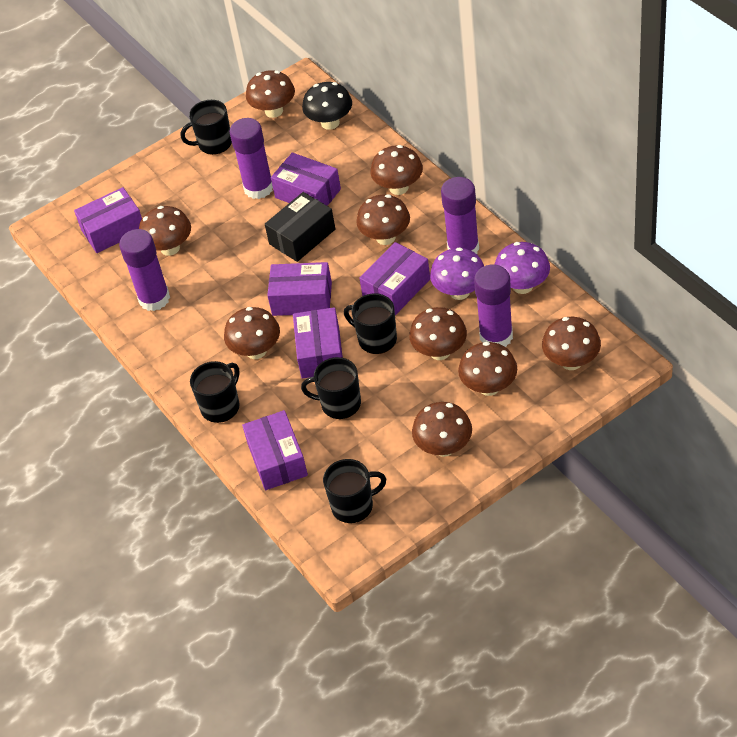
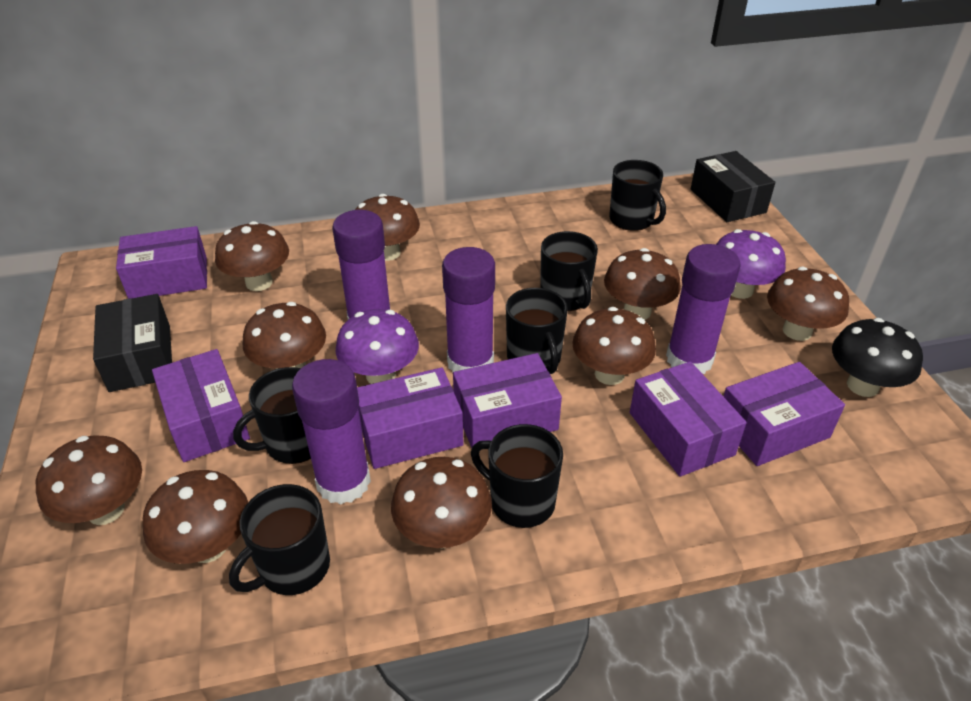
black box: [265,192,335,262] = 1 -> [93,294,172,392] [691,151,775,222] = 2
black mug: [181,100,232,155] [190,361,240,423] [301,357,361,419] [323,459,386,523] [344,293,397,354] = 5 -> [229,484,330,595] [233,367,311,464] [471,424,563,528] [506,288,568,374] [540,231,598,311] [609,160,666,231] = 6

